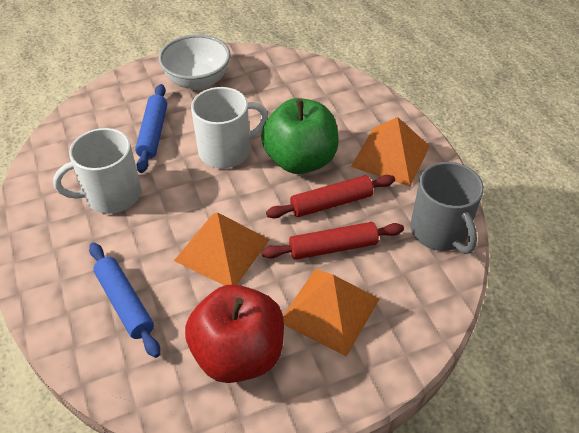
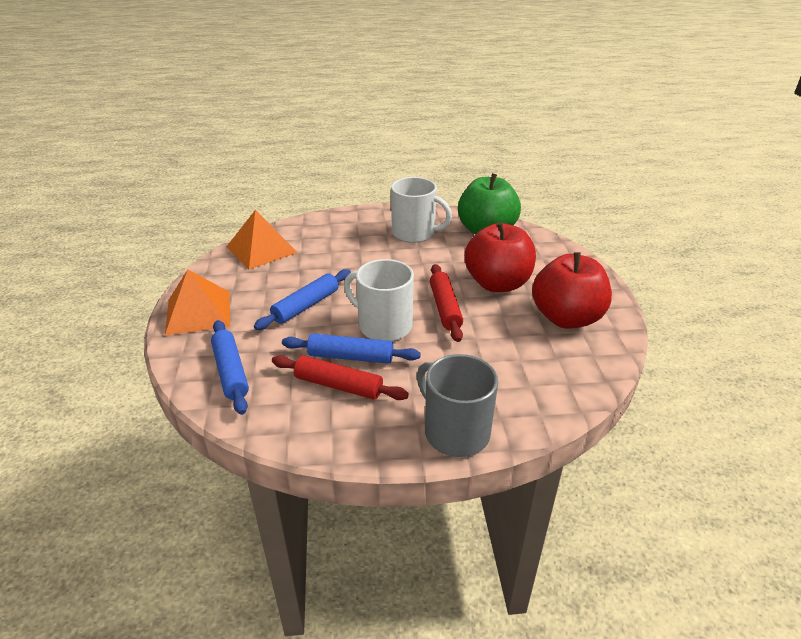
blue rolling pin: [89,243,160,358] [135,84,167,173] = 2 -> [211,320,249,415] [254,269,351,330] [282,333,421,364] = 3
orange pyramid: [174,212,270,286] [283,269,379,357] [351,117,430,186] = 3 -> [165,269,230,336] [227,210,298,269] = 2
red apple: [185,284,284,383] = 1 -> [465,222,536,292] [532,252,612,329] = 2
white bowl: [159,34,230,90] = 1 -> none = 0

